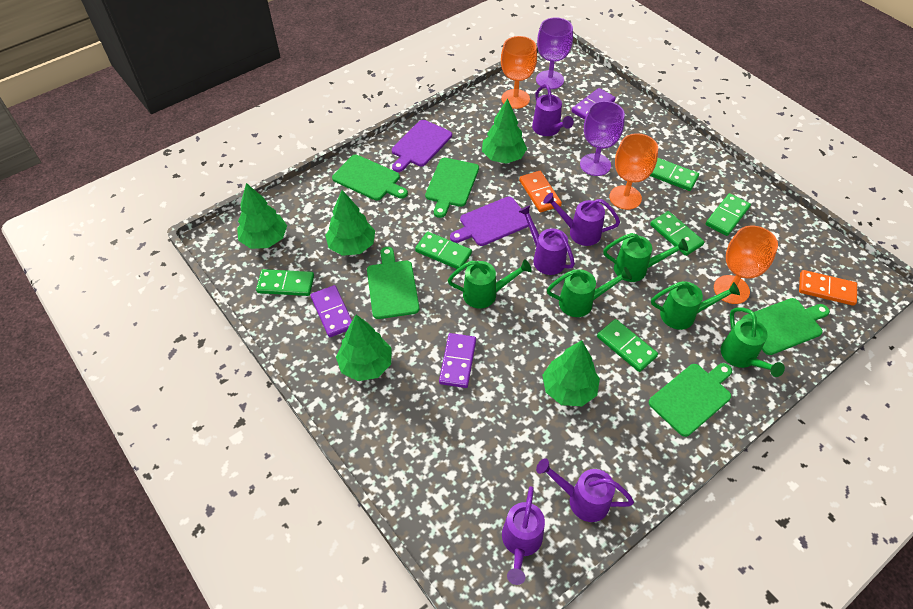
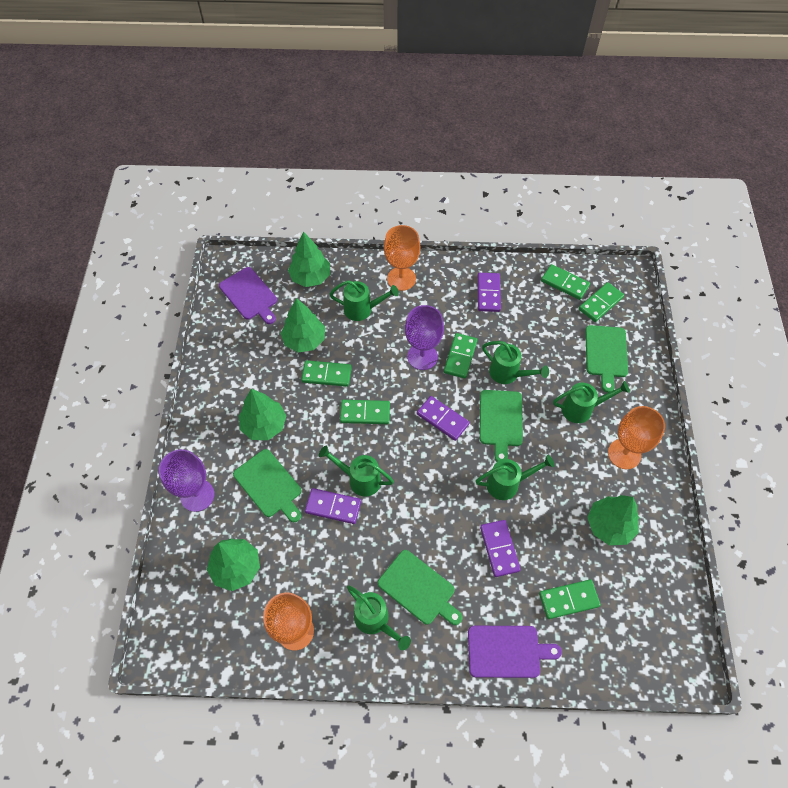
green cutting board: [332,155,408,201] [367,247,419,319] [425,158,479,218] [649,363,732,437] [742,298,830,355] = 5 -> [233,449,302,522] [378,550,463,625] [480,390,523,462] [585,325,628,393] = 4
green watering can: [448,259,532,308] [547,267,632,317] [603,233,688,282] [651,281,740,330] [721,307,785,377] = 5 -> [319,446,394,496] [329,280,399,321] [347,585,411,650] [476,455,554,500] [482,341,549,384] [553,381,630,423] = 6
orange domino: [519,171,562,213] [799,270,857,306] = 2 -> none = 0
purple domino: [310,285,352,337] [439,333,476,388] [572,88,616,120] = 3 -> [305,488,361,524] [417,396,470,441] [478,273,501,312] [480,520,521,577] = 4
purple watering can: [502,486,545,585] [518,205,575,275] [532,84,574,136] [536,458,634,522] [543,193,620,246] = 5 -> none = 0

